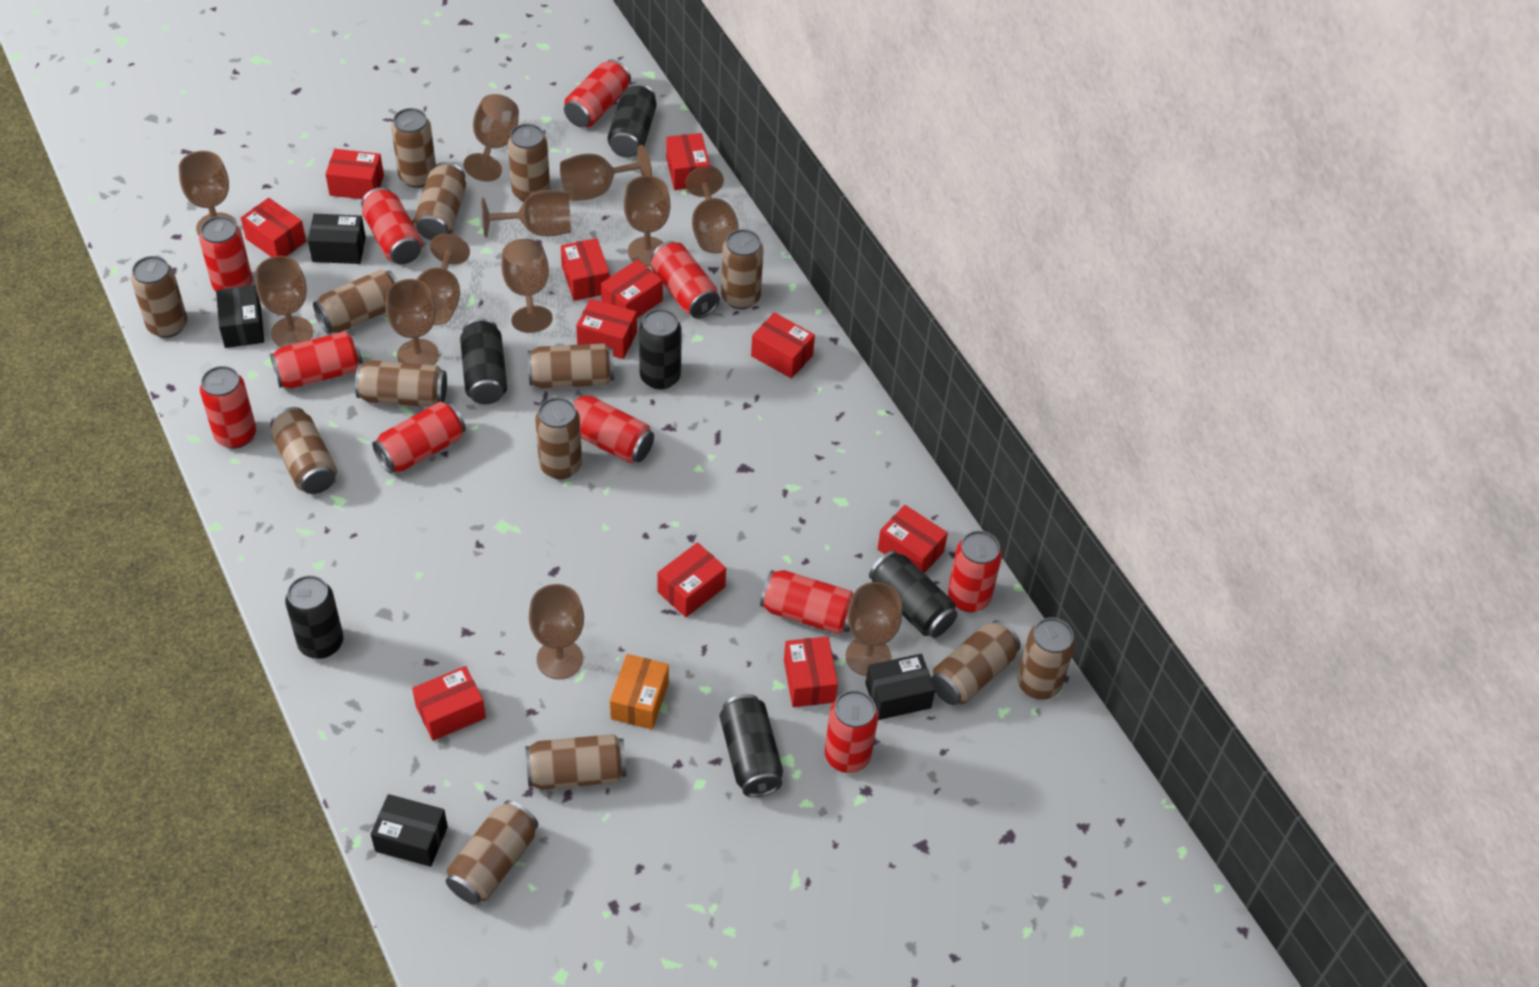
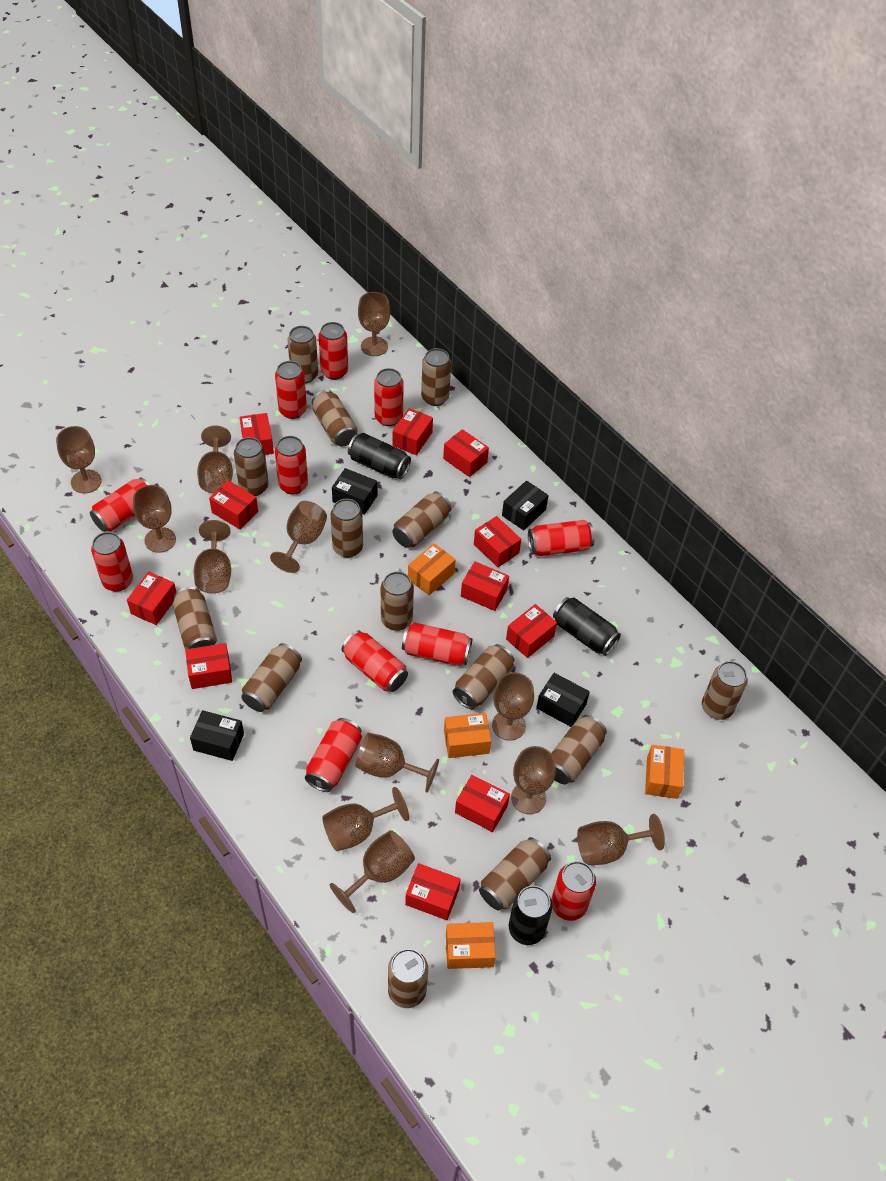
black can: [285,575,343,659] [460,318,507,404] [607,83,657,158] [639,309,682,390] [720,694,783,797] [869,551,957,638] = 6 -> [348,433,411,479] [509,886,553,945] [553,597,621,656] = 3
orange box: [610,654,669,730] = 1 -> [408,543,456,595] [444,713,491,758] [446,922,496,969] [645,745,684,799] = 4

